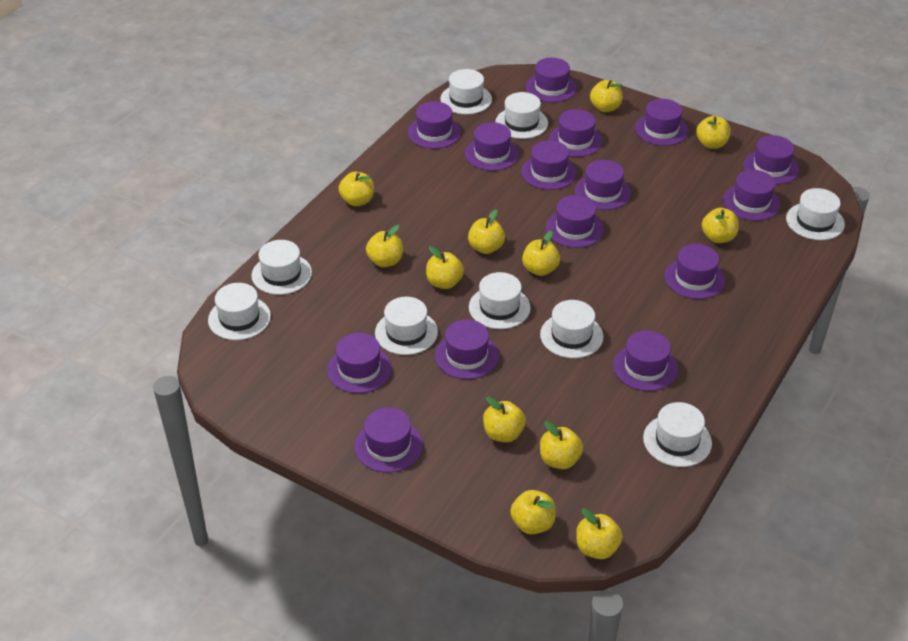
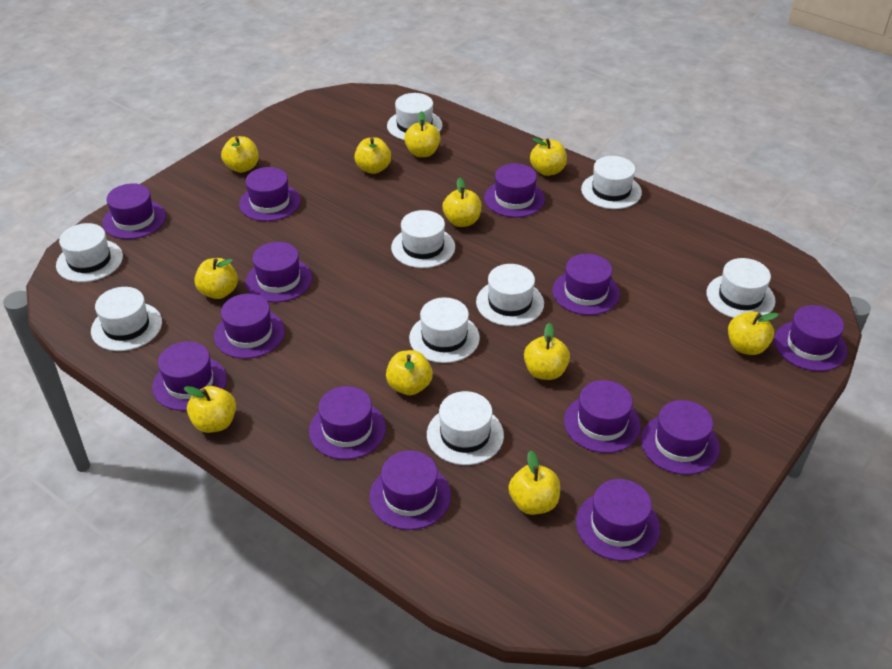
purple hat: [327,333,392,393] [354,407,423,473] [408,101,461,149] [435,319,499,379] [465,122,519,171] [521,140,577,190] [526,58,577,102] [546,195,604,248] [549,109,602,157] [575,160,631,210] [613,331,678,391] [635,99,688,146] [665,244,725,299] [723,170,780,221] [743,135,799,185] = 15 -> [102,183,166,239] [152,341,227,411] [214,294,285,359] [239,167,301,221] [245,242,312,302] [309,386,386,460] [369,450,451,530] [484,163,545,218] [552,254,620,315] [564,380,641,453] [576,479,660,561] [641,400,720,475] [774,305,848,371] = 13
yellow apple: [339,172,374,206] [366,225,403,267] [426,246,464,289] [468,209,505,254] [483,397,526,442] [510,490,556,534] [522,231,560,276] [540,421,583,469] [576,508,623,559] [590,80,623,112] [696,116,731,149] [702,208,739,243] = 12 -> [184,386,236,433] [194,258,238,299] [221,136,259,173] [354,137,391,174] [386,350,433,395] [404,111,441,157] [443,177,482,227] [509,450,560,515] [524,323,570,380] [530,138,567,176] [728,312,779,355] = 11

